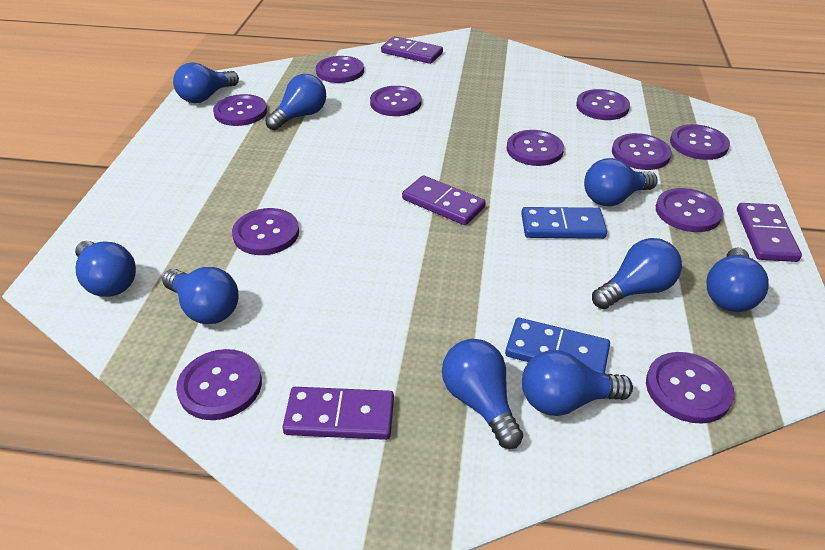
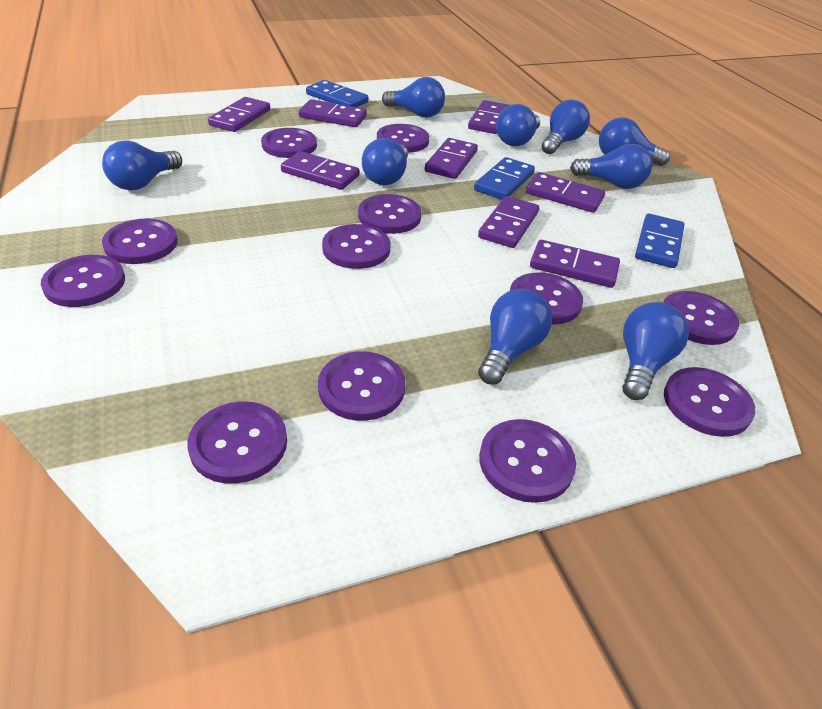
blue domino: [505,318,610,373] [521,207,607,239] = 2 -> [306,80,368,107] [474,157,535,200] [635,214,684,268] = 3
purple button: [176,349,262,420] [213,94,267,126] [232,208,299,255] [316,56,364,83] [370,86,421,116] [507,130,564,166] [576,89,630,120] [612,133,671,170] [646,352,734,424] [656,188,723,232] [670,124,730,160] = 11 -> [41,255,125,307] [102,219,178,264] [187,402,287,484] [261,128,317,158] [318,351,405,421] [322,224,390,269] [358,194,421,234] [377,124,430,153] [479,419,576,503] [510,273,583,324] [663,291,740,345] [664,367,756,437] = 12
purple domino: [282,387,394,440] [381,36,443,64] [402,175,486,225] [737,203,802,262] = 4 -> [208,97,270,132] [281,151,359,190] [299,99,367,127] [425,138,478,179] [468,100,510,134] [478,196,539,248] [526,172,605,213] [530,240,620,288] = 8

